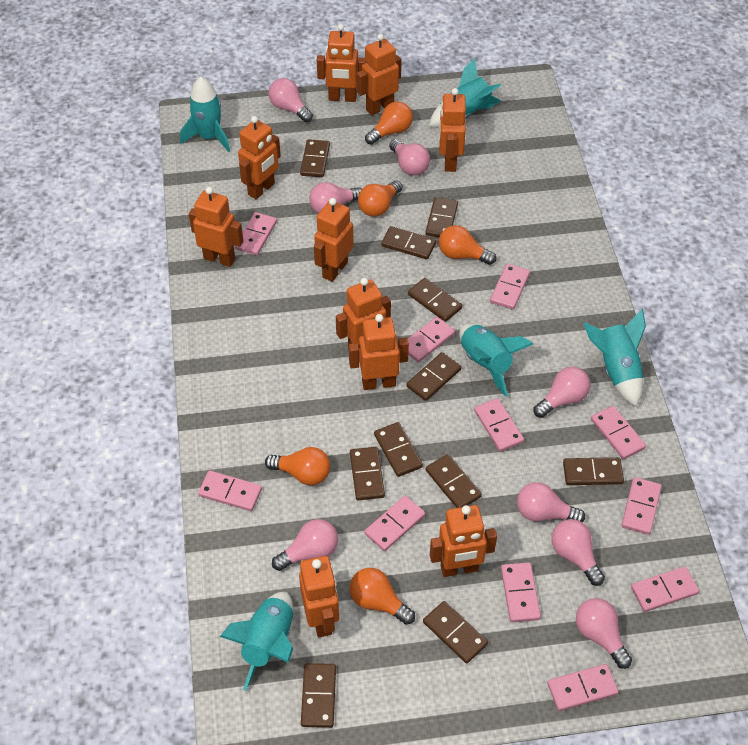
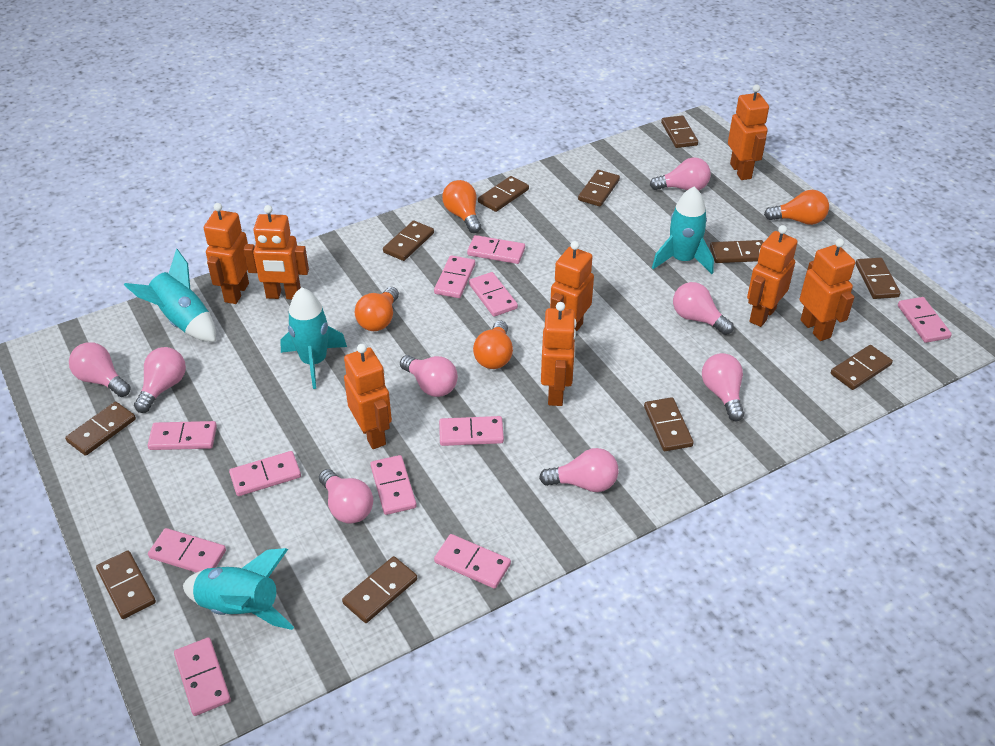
orange light bulb: [265,447,330,485] [350,568,415,625] [358,180,403,217] [365,102,413,145] [439,225,496,265] = 5 -> [355,287,399,331] [442,180,481,233] [473,321,513,369] [764,190,829,225] = 4
orange robot: [189,187,243,267] [238,116,281,199] [299,556,339,637] [314,198,354,282] [317,24,366,102] [336,278,391,350] [349,314,409,390] [356,34,401,115] [430,505,497,577] [439,88,466,172] = 10 -> [204,203,249,304] [243,205,309,299] [344,344,392,449] [541,302,576,406] [550,241,594,331] [728,85,769,180] [747,225,798,327] [800,239,855,341] = 8
turquoise rocket: [180,77,230,152] [220,592,293,691] [429,58,502,128] [459,324,533,397] [583,309,646,407] = 5 -> [124,249,216,342] [183,548,294,630] [280,288,347,389] [652,187,714,274] = 4

